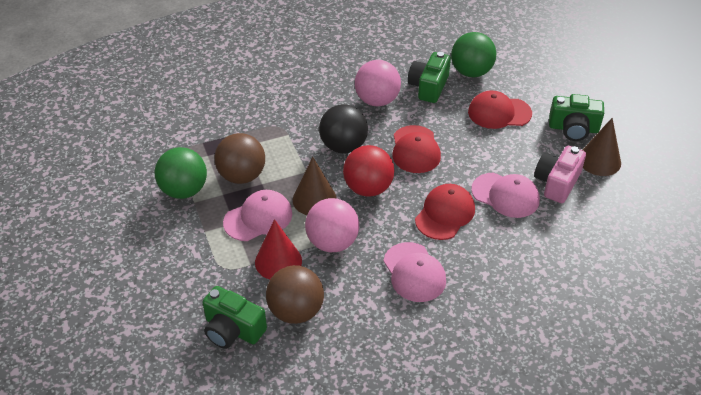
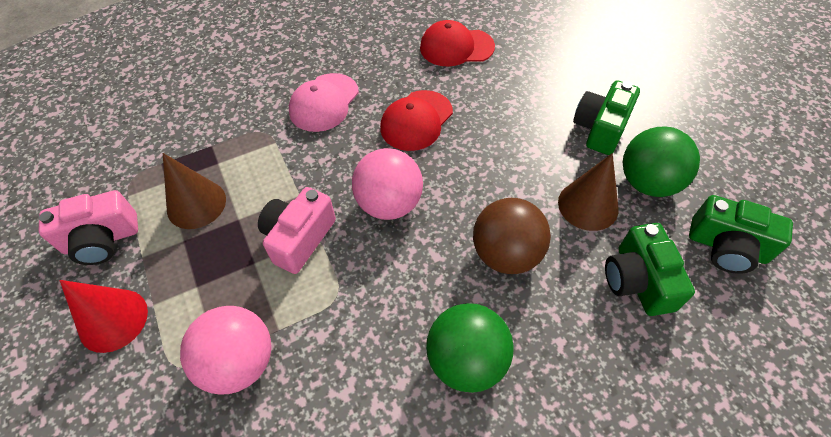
black ball: [319,104,368,153] = 1 -> none = 0
brown ball: [215,133,265,184] [266,265,324,324] = 2 -> [473,198,551,274] = 1
pink camera: [534,146,586,203] = 1 -> [38,190,138,265] [258,187,336,274] = 2
pink cap: [223,190,292,241] [383,242,446,302] [471,172,540,218] = 3 -> [289,73,359,132] = 1
red ball: [343,145,394,197] = 1 -> none = 0
red cap: [392,125,441,173] [415,184,475,240] [468,90,532,129] = 3 -> [380,90,453,151] [420,20,495,67] = 2

